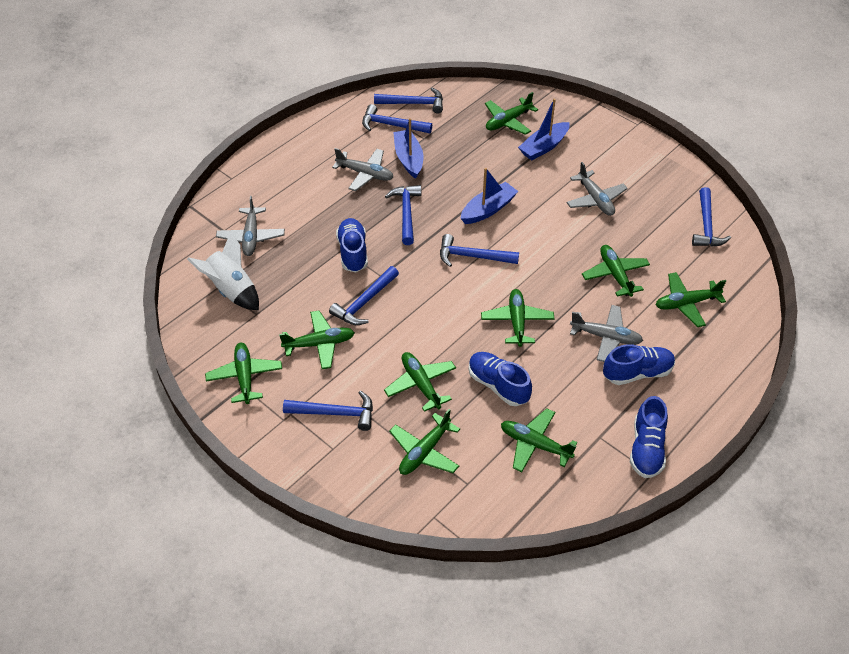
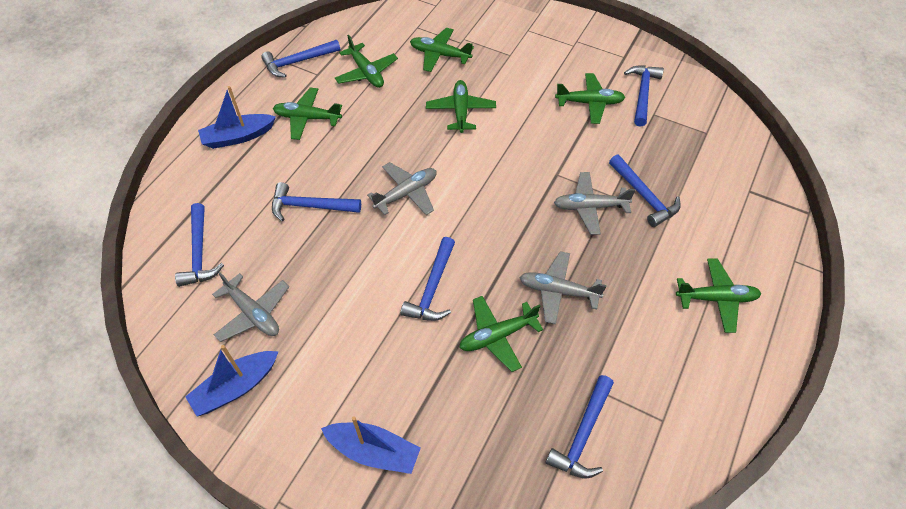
blue shoe: [336,218,368,272] [468,352,532,406] [603,344,675,385] [630,396,668,478] = 4 -> none = 0
green plane: [205,343,282,404] [279,311,355,369] [384,352,456,412] [389,409,460,475] [481,289,554,347] [485,92,538,135] [501,408,578,472] [582,245,650,297] [656,272,726,327] = 9 -> [273,88,342,140] [335,35,398,88] [410,28,474,72] [426,80,496,133] [459,296,543,372] [555,73,625,124] [676,258,761,333] = 7
white rocket: [187,231,259,310] = 1 -> none = 0

